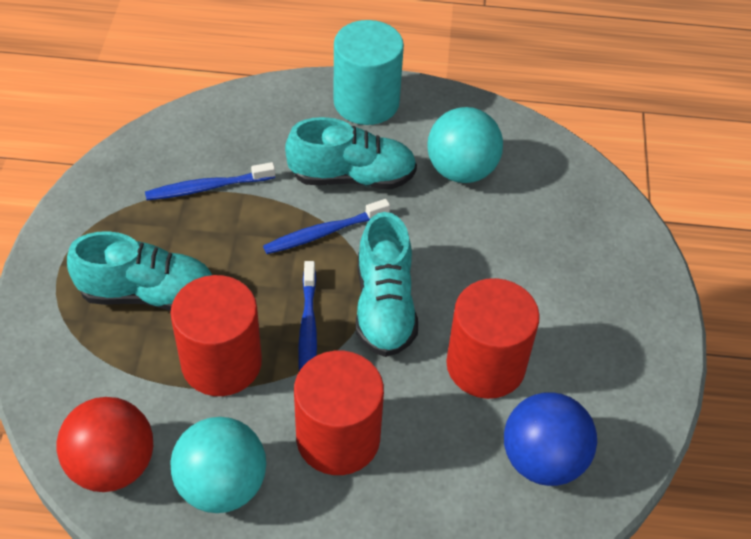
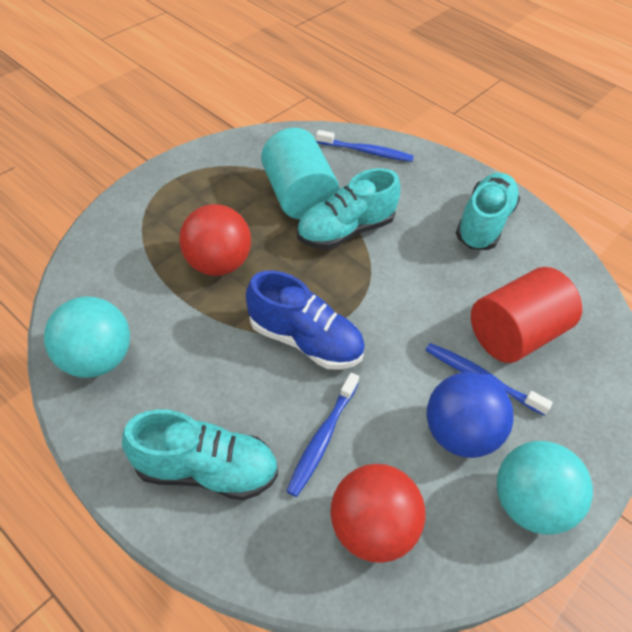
blue shoe: none = 0 -> [246,270,365,370] = 1
red ball: [57,397,153,492] = 1 -> [179,204,251,276] [331,464,425,563] = 2
red cylinder: [171,275,262,396] [294,351,384,475] [446,278,540,399] = 3 -> [471,267,582,363] = 1

